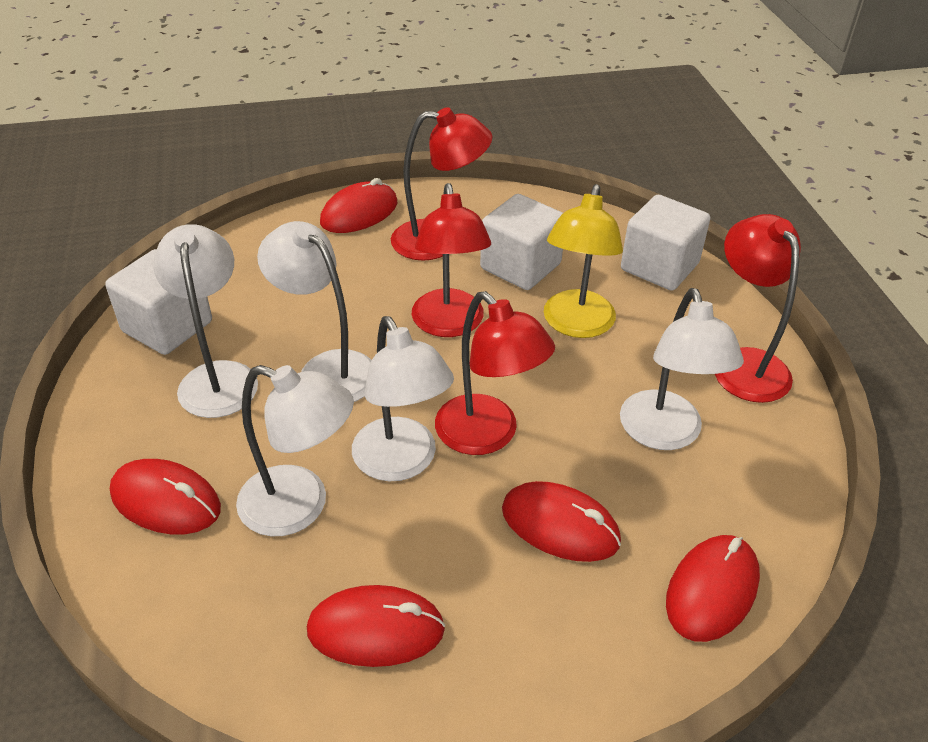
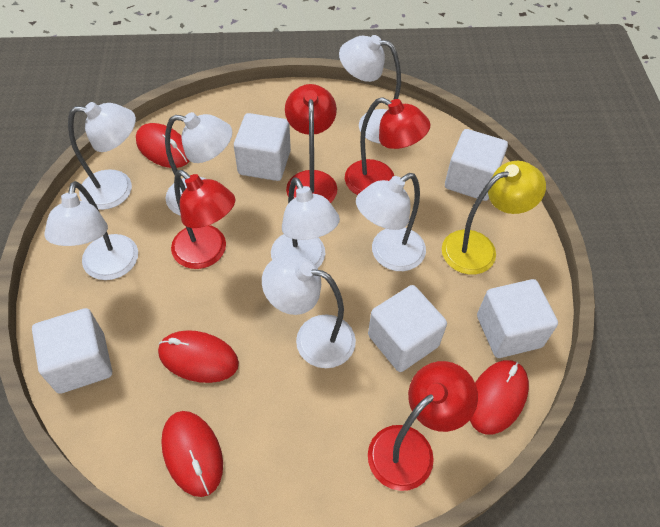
red mouse: [110,459,221,534] [307,585,445,667] [320,178,398,233] [502,481,621,562] [666,535,760,642] = 5 -> [136,123,189,168] [158,330,239,383] [161,411,223,497] [470,360,529,435] = 4
white cube: [105,249,212,355] [480,194,563,290] [621,195,710,291] = 3 -> [32,308,112,394] [234,113,291,181] [368,285,447,372] [445,129,508,201] [477,279,558,358] = 5
white lamp: [153,224,258,418] [236,365,354,536] [257,221,372,402] [352,316,454,482] [620,288,744,450] = 5 -> [44,181,138,280] [68,102,136,210] [165,112,232,216] [262,255,356,368] [271,177,340,268] [339,35,401,144] [356,173,426,271] = 7

